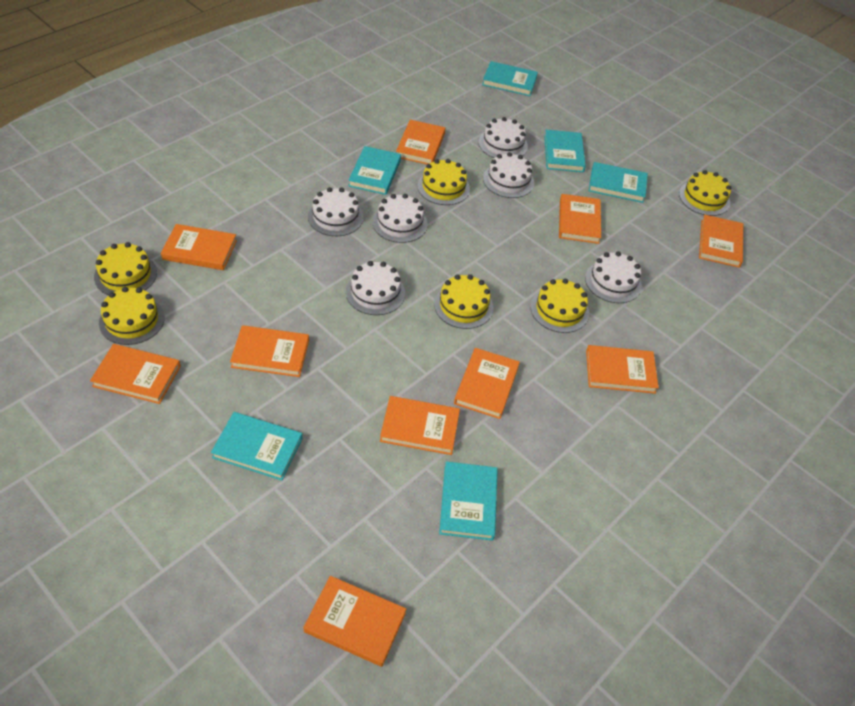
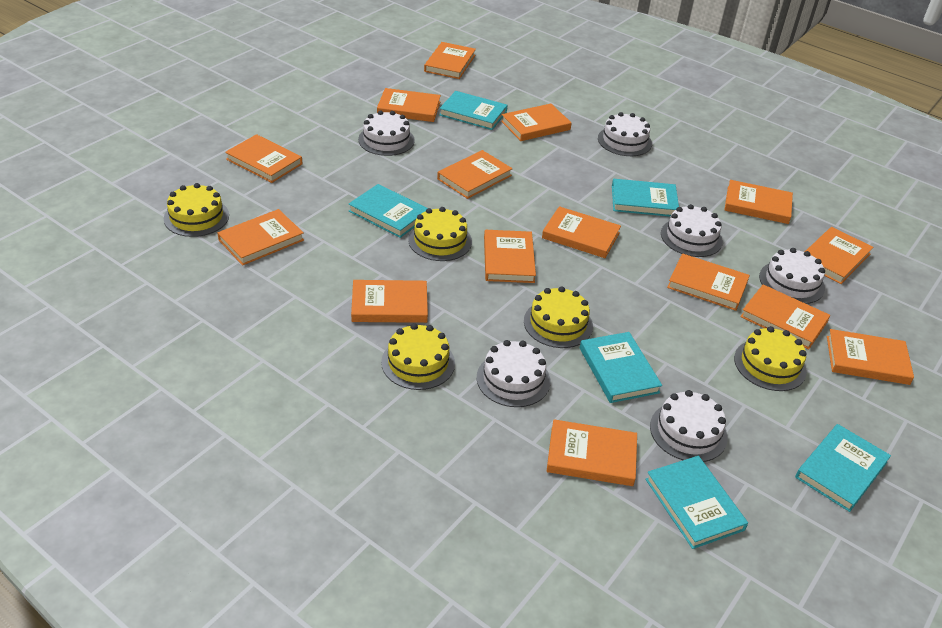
orange book: [90,344,181,404] [161,224,237,270] [230,325,309,377] [303,576,406,667] [380,396,460,455] [396,120,445,164] [454,348,520,419] [559,194,601,244] [586,345,659,394] [699,214,743,268] = 10 -> [217,209,304,265] [225,134,302,183] [351,280,428,323] [377,88,441,122] [424,42,476,79] [437,150,513,199] [484,230,536,283] [501,104,571,141] [542,206,621,258] [547,419,637,486] [667,253,750,311] [724,180,793,224] [740,284,830,349] [806,227,873,284] [827,329,914,385] = 15
yellow cake: [94,242,157,295] [99,287,165,345] [417,159,470,205] [434,274,493,329] [531,279,589,333] [679,170,731,216] = 6 -> [164,183,229,237] [381,323,455,390] [408,207,472,261] [524,286,593,348] [734,326,807,391] = 5

